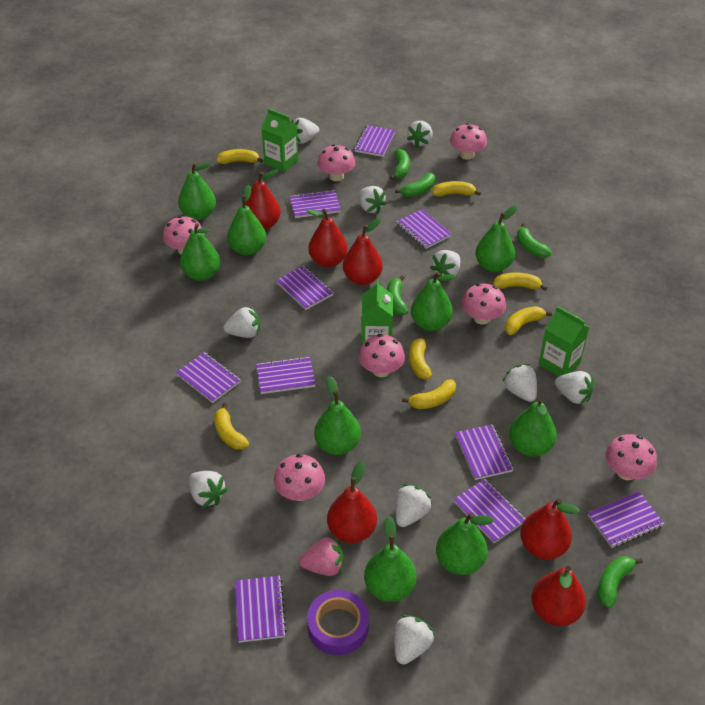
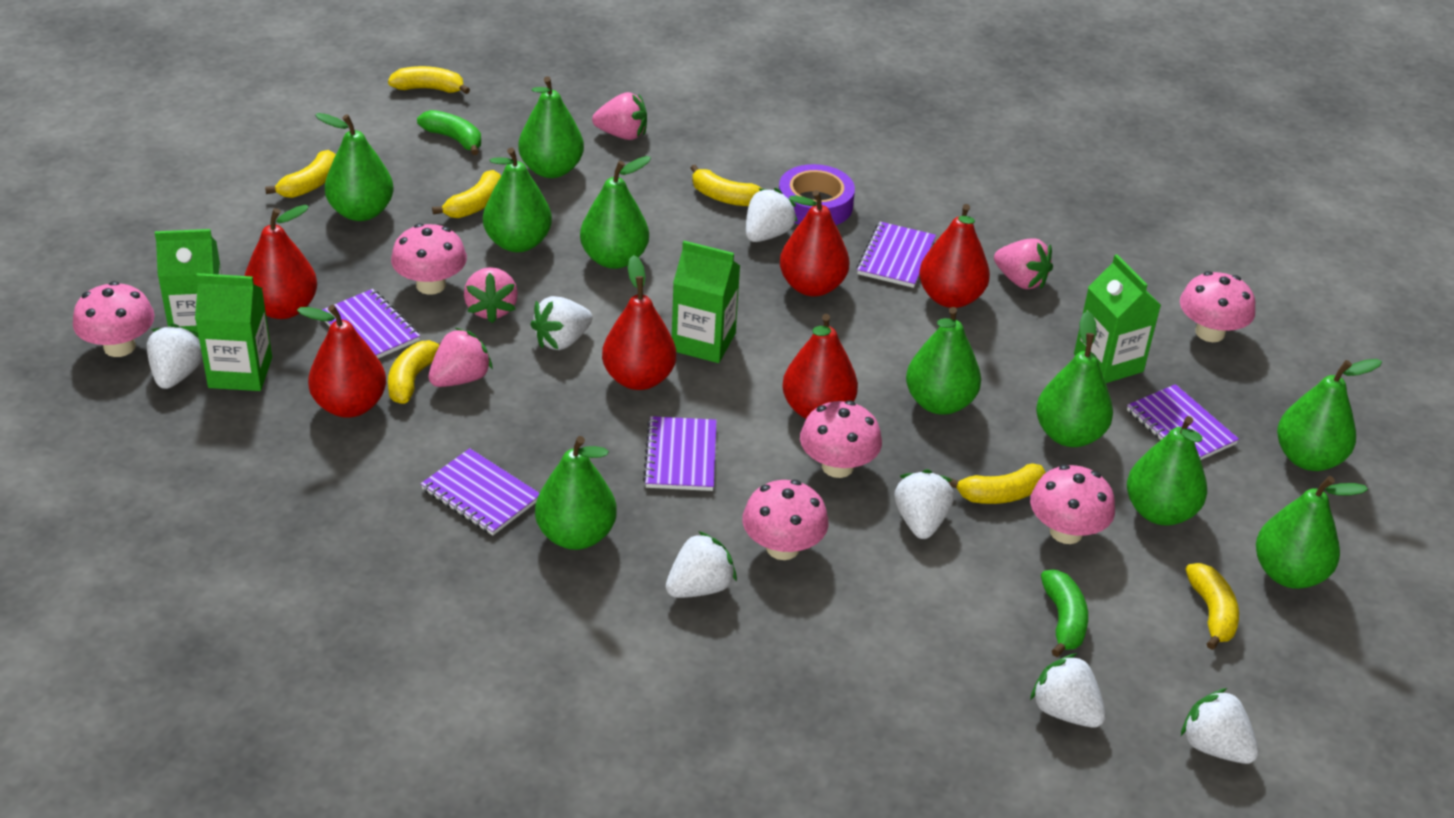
green banana: [387,275,408,315] [390,149,410,180] [395,173,436,197] [517,224,552,258] [598,556,643,608] = 5 -> [417,110,481,155] [1041,569,1088,657] = 2
green carton: [261,108,299,172] [361,280,393,346] [538,306,589,377] = 3 -> [155,229,222,339] [195,273,272,391] [672,241,740,363] [1074,254,1161,383] = 4
green pear: [178,162,216,220] [180,223,220,281] [227,185,266,255] [314,376,361,455] [364,516,417,602] [411,272,457,331] [436,513,494,575] [475,206,517,272] [509,397,557,457] = 9 -> [315,113,394,221] [483,147,552,252] [518,76,584,178] [535,436,617,550] [580,156,651,269] [906,307,981,415] [1036,311,1113,447] [1127,416,1207,526] [1256,476,1368,589] [1277,359,1382,471] = 10
pink mushroom: [163,216,204,255] [274,454,325,501] [317,144,355,181] [359,334,405,377] [450,123,487,160] [462,283,506,325] [605,434,657,480] = 7 -> [73,281,155,357] [391,223,467,295] [742,480,829,560] [800,401,882,478] [1030,465,1115,544] [1180,271,1255,342] = 6
pink strawberry: [299,536,344,576] = 1 -> [428,328,493,387] [464,267,518,323] [592,92,647,140] [994,239,1053,289] = 4
purple notebook: [176,352,241,403] [235,576,287,642] [256,356,316,394] [276,266,334,310] [290,190,341,218] [354,125,395,157] [396,209,452,249] [453,479,526,543] [455,424,514,480] [588,491,665,548] = 10 -> [322,289,420,358] [421,448,539,535] [643,416,717,491] [856,222,936,288] [1127,384,1239,460] = 5
white strawberry: [189,471,227,508] [224,306,260,338] [292,118,319,144] [358,186,387,214] [394,615,434,665] [395,484,432,527] [407,121,432,147] [430,250,460,277] [502,364,537,402] [555,371,594,404] = 10 -> [147,324,203,389] [530,296,593,350] [666,531,737,598] [746,188,798,242] [895,469,954,539] [1030,653,1106,728] [1181,688,1259,764] = 7

